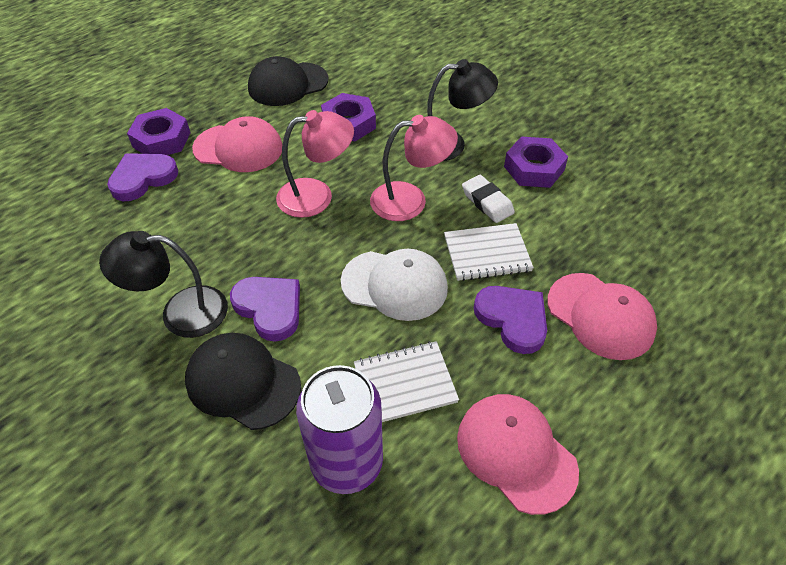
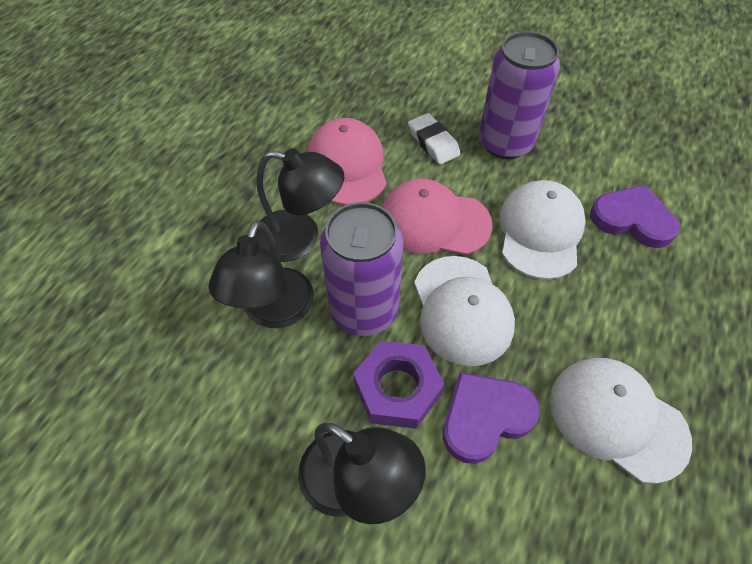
black cap: [185,333,301,430] [248,56,328,106] = 2 -> none = 0
black lamp: [99,231,228,338] [427,59,498,161] = 2 -> [208,220,314,328] [255,148,344,262] [298,423,426,524] = 3
pink cap: [192,116,282,172] [457,394,579,515] [547,273,657,360] = 3 -> [307,118,387,205] [382,178,492,255] = 2
pink lamp: [276,110,354,218] [370,115,458,221] = 2 -> none = 0
purple can: [296,365,383,494] = 1 -> [320,202,403,336] [479,31,560,159] = 2
purple heart: [107,153,178,201] [230,277,300,342] [474,286,547,354] = 3 -> [443,372,540,464] [590,185,680,248] = 2
purple nut: [127,108,191,155] [321,93,376,141] [504,137,568,188] = 3 -> [353,341,444,429] = 1
white cap: [341,249,448,321] = 1 -> [414,256,515,366] [499,180,586,280] [550,358,692,484] = 3
white notebook: [354,341,459,422] [444,223,534,281] = 2 -> none = 0

